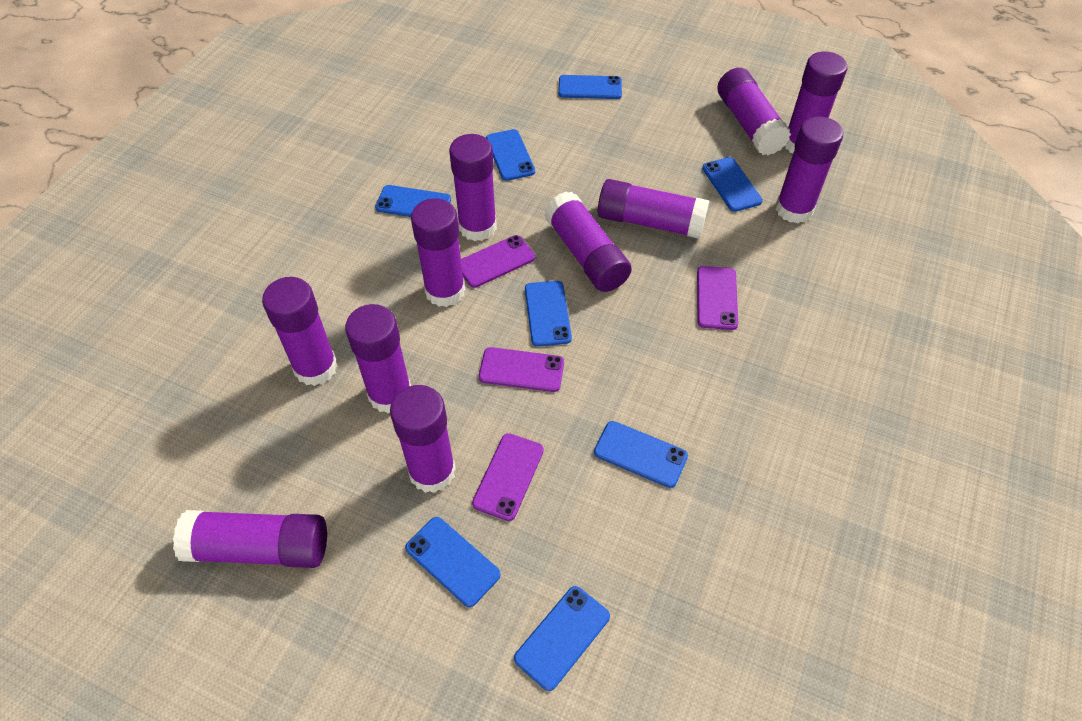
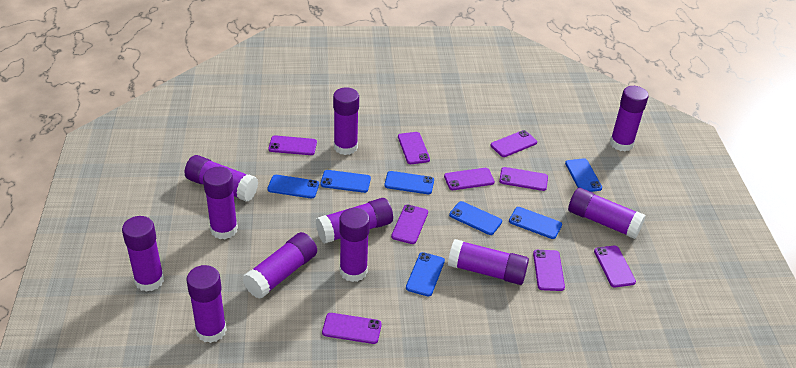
blue phone: [375,185,451,217] [405,517,501,607] [486,129,535,181] [514,586,610,691] [525,281,572,347] [558,75,622,99] [594,421,688,488] [702,157,763,212] = 8 -> [268,175,319,198] [320,170,371,193] [384,171,434,194] [406,252,445,297] [449,201,502,235] [509,207,562,239] [565,158,602,192] = 7
purple phone: [461,235,535,288] [472,433,544,521] [479,347,564,392] [697,266,738,330] = 4 -> [268,135,317,155] [322,313,382,344] [391,204,428,244] [398,132,430,164] [444,168,495,190] [490,130,537,157] [499,167,548,191] [533,250,565,291] [594,246,636,287] = 9

